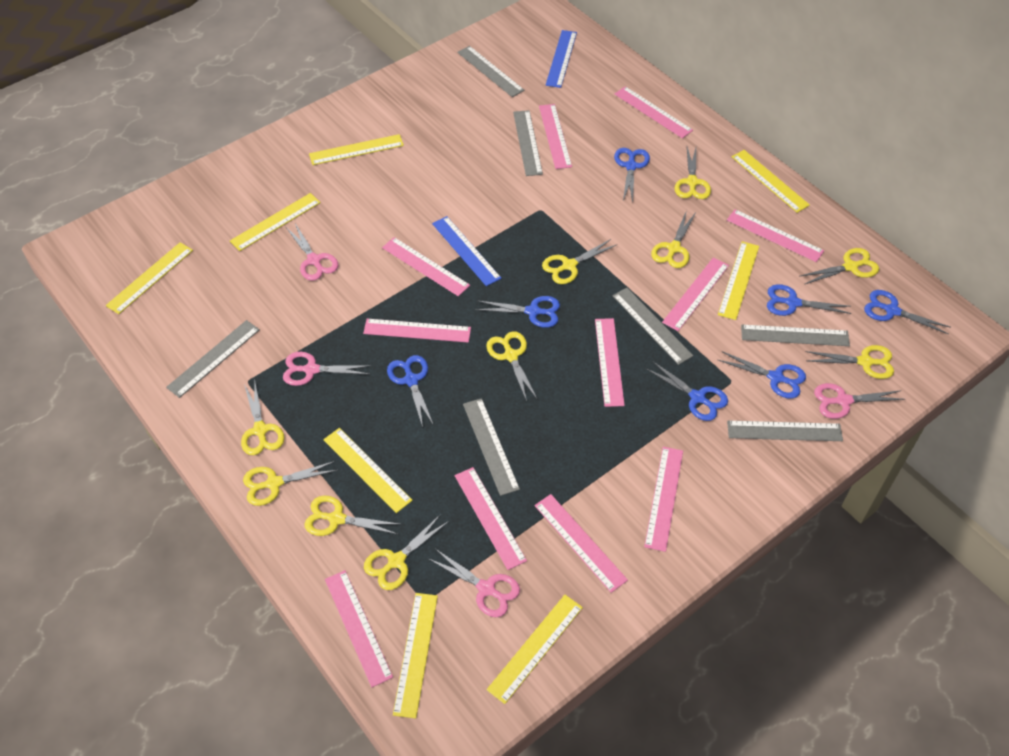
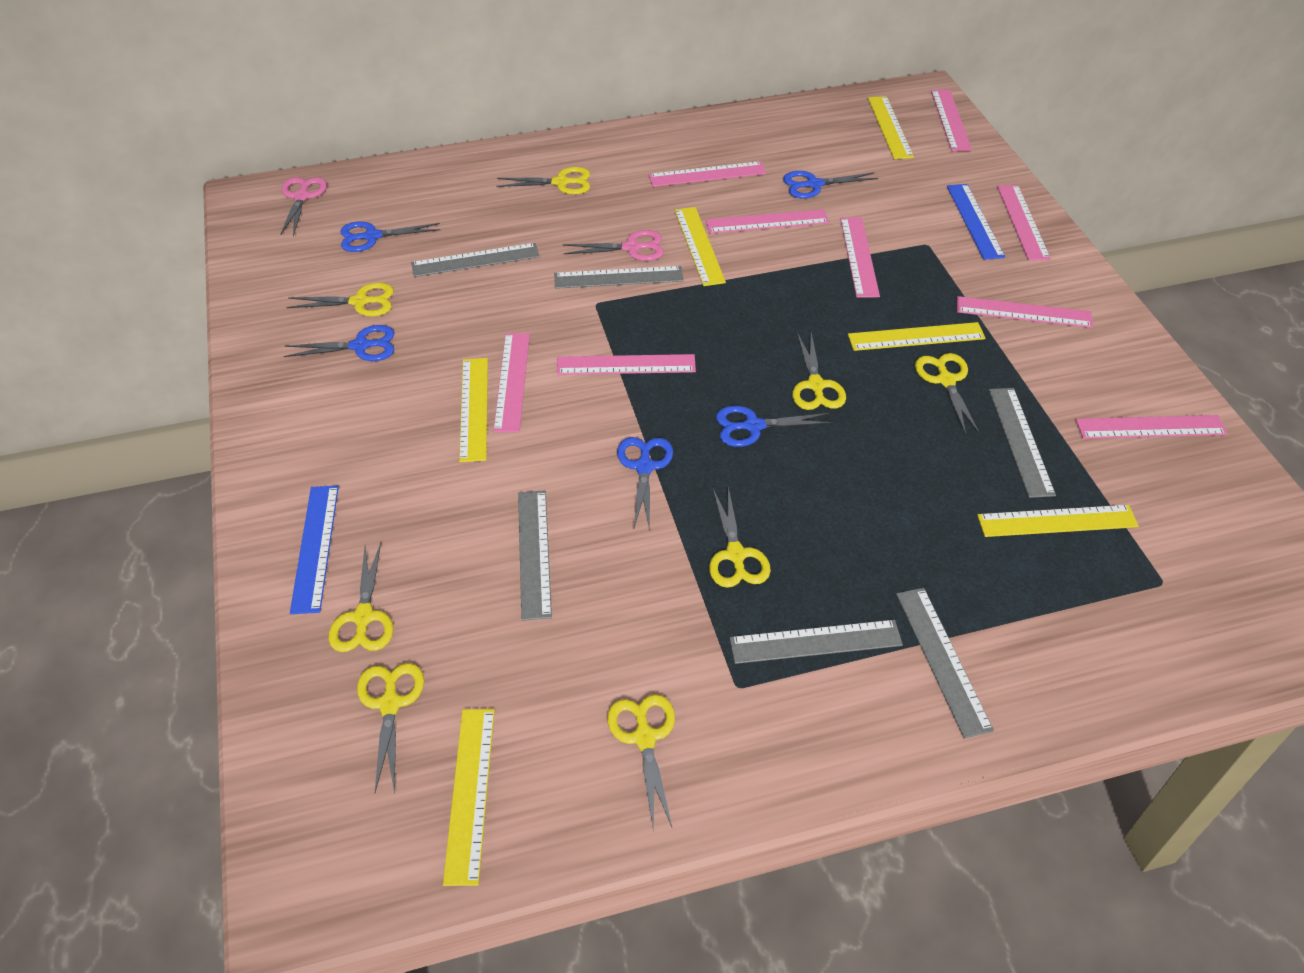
blue scissors: [387,355,434,427] [476,296,560,328] [614,148,650,203] [645,361,728,421] [718,351,806,399] [767,284,852,316] [864,290,951,334] = 7 -> [284,325,394,361] [340,221,440,252] [617,437,673,530] [716,406,834,447] [783,171,878,199] = 5
grey ruler: [166,320,260,398] [457,46,525,97] [463,398,520,496] [513,110,543,176] [612,288,693,365] [727,421,843,441] [741,324,850,346] = 7 -> [411,243,540,277] [518,491,552,621] [554,266,684,289] [730,620,903,664] [896,588,994,739] [989,388,1056,498] = 6
pink ruler: [325,570,393,687] [363,319,471,343] [382,237,470,296] [455,467,527,570] [534,494,628,593] [539,104,572,169] [595,318,625,407] [615,86,693,138] [644,447,683,552] [662,257,729,331] [727,209,824,262] = 11 -> [493,333,530,432] [557,354,696,375] [649,161,766,187] [706,209,829,234] [840,217,880,298] [931,90,972,151] [957,296,1093,328] [997,185,1051,261] [1076,415,1228,439] = 9
pink scissors: [283,352,369,386] [286,224,338,281] [429,549,520,617] [814,383,905,419] = 4 -> [280,177,327,236] [563,230,664,261] = 2
yellow ruler: [106,242,193,314] [230,193,321,251] [309,134,404,165] [323,428,413,513] [393,593,438,718] [487,595,583,704] [718,241,759,320] [732,150,810,213] = 8 -> [443,709,495,886] [459,358,488,462] [675,207,726,286] [848,322,986,351] [868,96,914,159] [977,505,1139,537] = 6
yellow scissors: [241,383,285,455] [243,461,338,506] [304,496,402,536] [364,514,449,590] [486,332,537,401] [542,239,616,284] [651,210,696,268] [675,147,711,199] [800,248,879,284] [805,345,894,379] = 10 -> [286,283,394,317] [329,543,393,652] [357,663,424,792] [496,167,590,195] [607,694,675,832] [709,487,771,588] [792,332,846,410] [915,353,980,434] = 8

